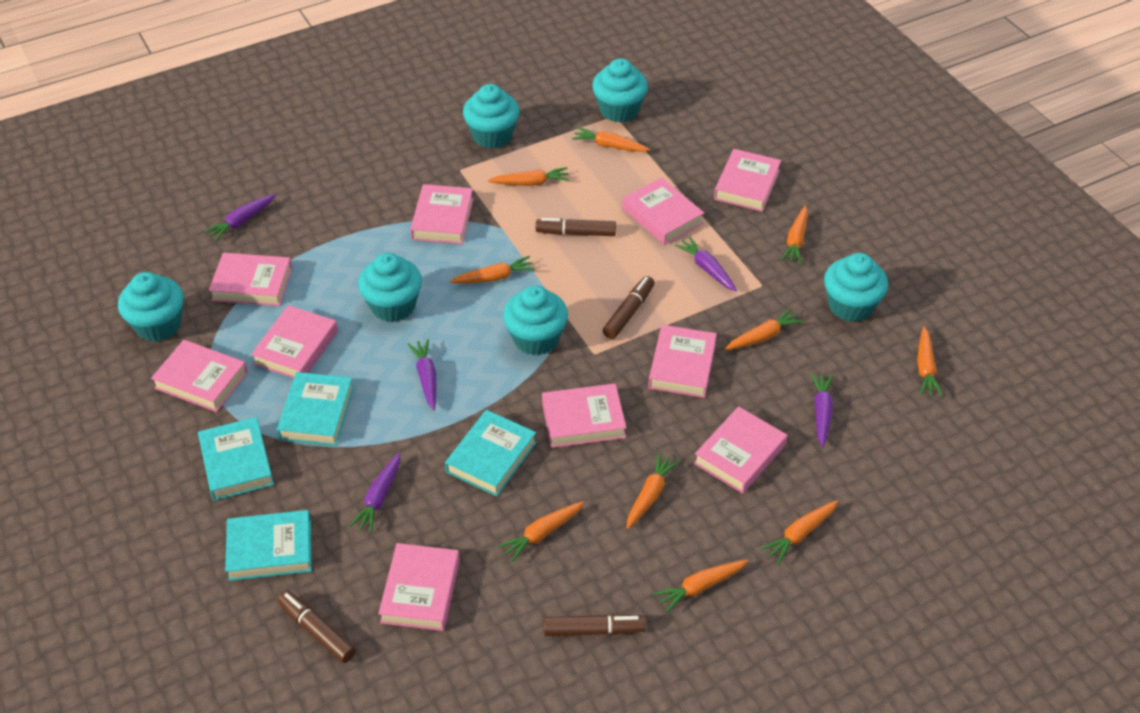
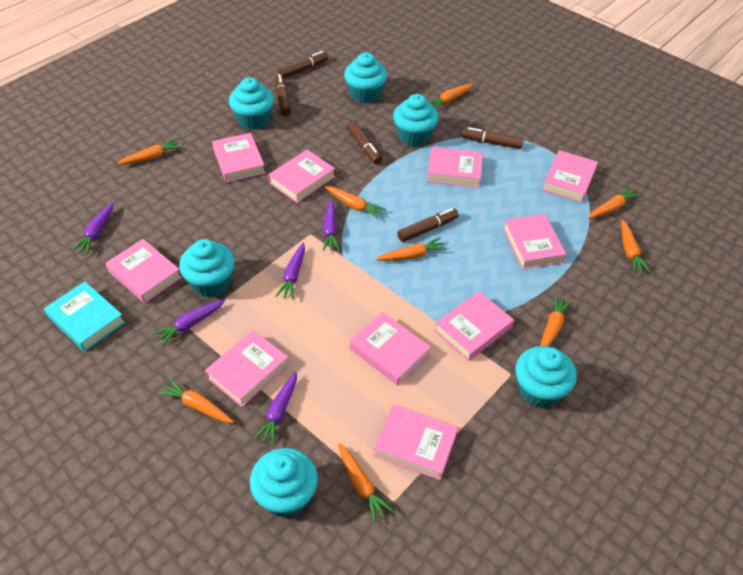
brown marker: [277,590,356,663] [536,218,616,236] [544,614,646,636] [603,276,654,339] = 4 -> [275,74,291,116] [278,51,328,78] [347,121,382,164] [397,208,459,242] [462,127,523,149] = 5
orange carrot: [449,256,536,283] [488,167,570,186] [498,501,585,563] [572,127,650,152] [627,452,680,529] [654,560,748,613] [725,308,804,350] [760,500,838,564] [781,206,808,265] [917,327,943,397] = 10 -> [117,138,182,165] [158,378,234,423] [325,186,386,219] [338,443,394,523] [376,237,447,261] [429,84,473,109] [540,295,572,347] [588,186,641,219] [621,220,651,273] = 9
turquoise book: [198,417,274,501] [225,510,312,581] [277,372,354,446] [445,410,537,496] = 4 -> [44,281,125,351] = 1

